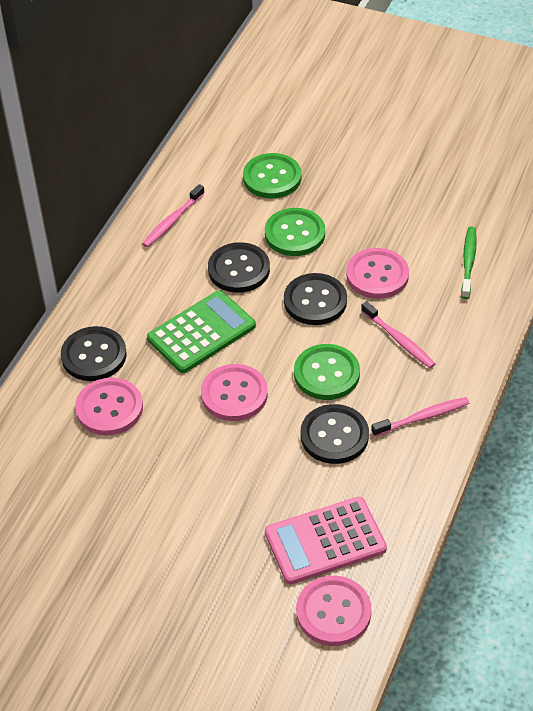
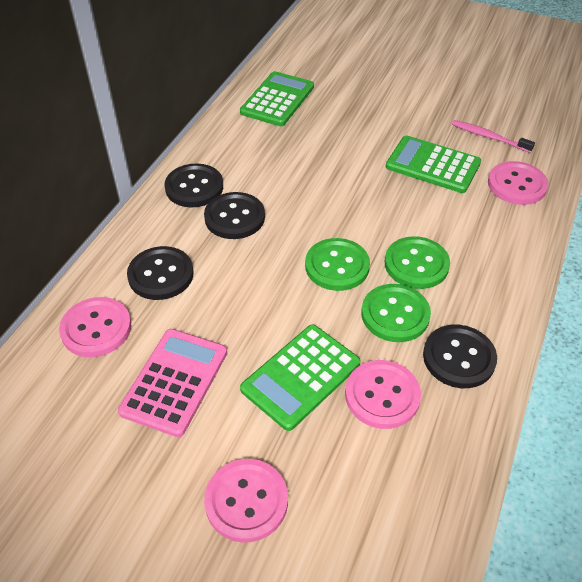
green calculator: [147,290,256,373] = 1 -> [240,71,314,126] [240,325,361,431] [386,136,481,193] = 3
green toothbrush: [461,227,477,299] = 1 -> none = 0
pink toothbrush: [142,184,205,247] [361,301,435,368] [371,397,469,437] = 3 -> [452,120,535,153] = 1

